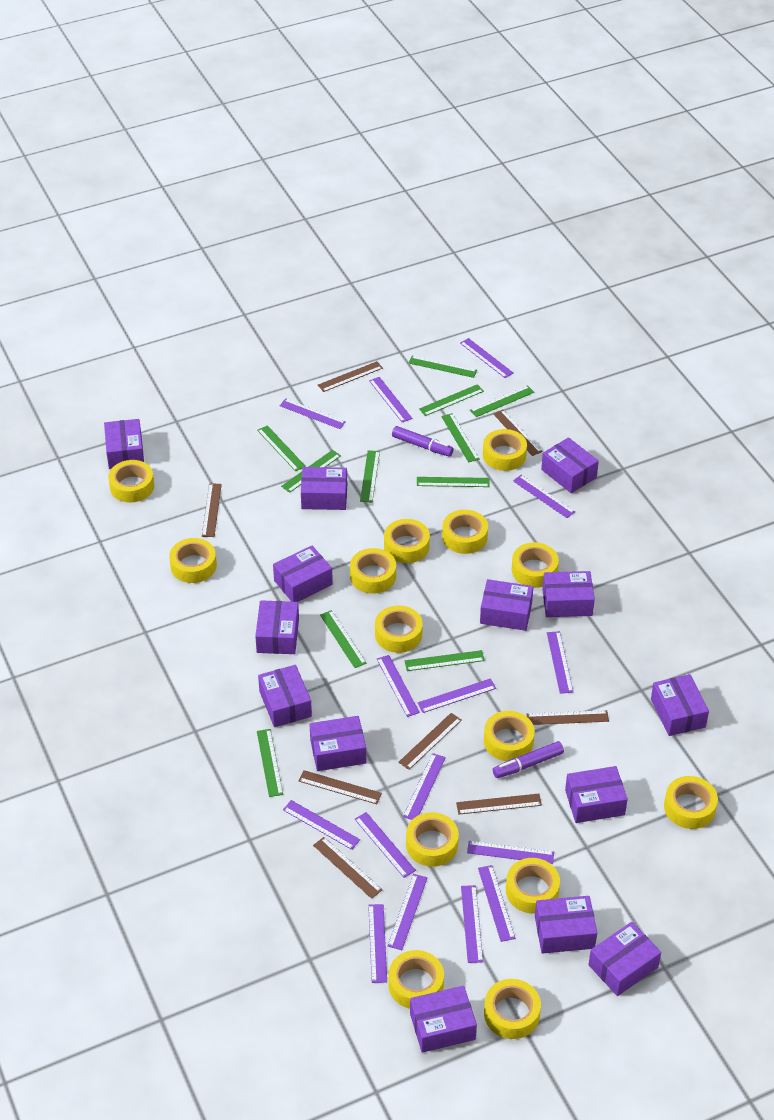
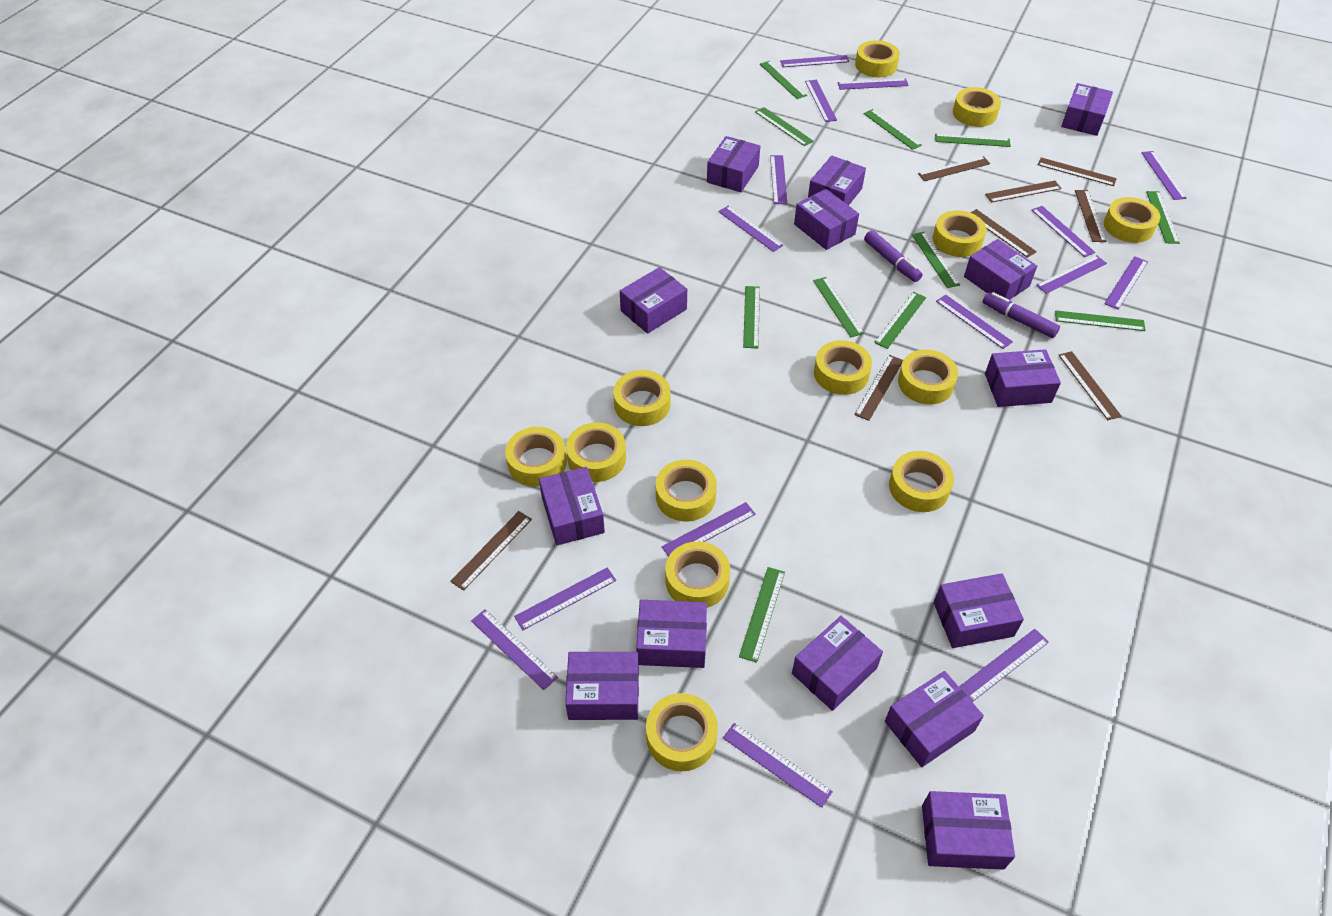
yellow tape: [108,460,154,502] [169,538,217,583] [350,548,396,594] [375,605,423,653] [384,519,430,563] [389,950,444,1009] [406,812,459,867] [442,510,488,554] [483,429,527,471] [484,711,535,761] [484,979,541,1039] [506,858,560,914] [512,542,559,588] [664,776,718,829] = 14 -> [505,427,567,487] [566,422,626,482] [613,370,671,426] [646,693,718,771] [656,459,717,522] [665,541,730,608] [814,340,872,395] [855,40,900,77] [889,451,954,512] [898,350,958,404] [933,210,987,257] [953,87,1001,127] [1104,197,1160,243] = 13

